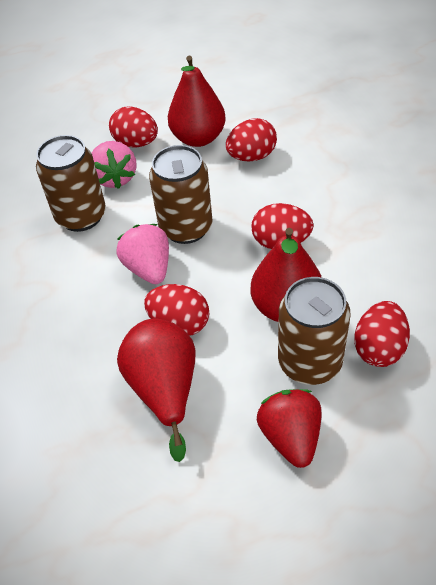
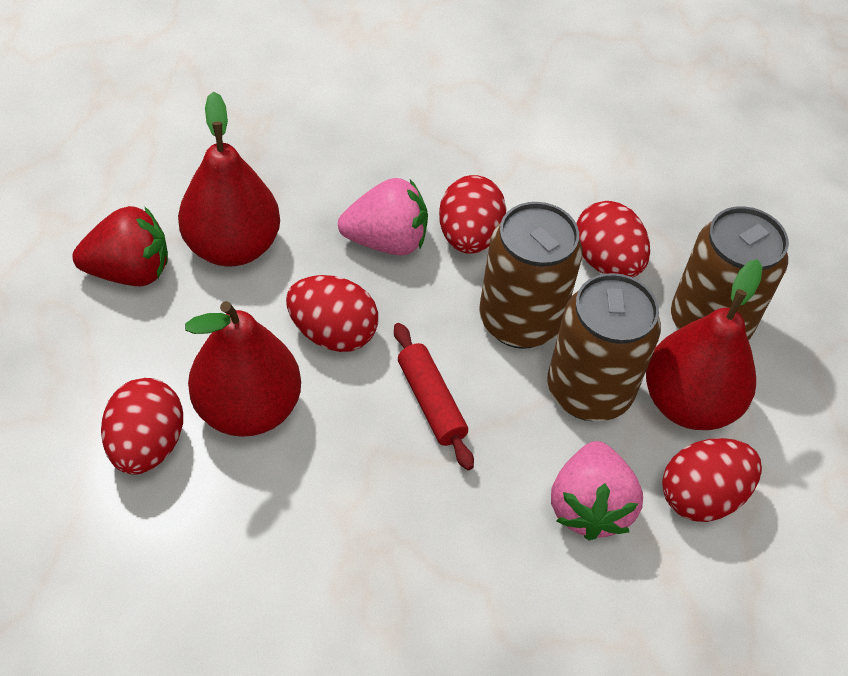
red rolling pin: none = 0 -> [394,323,474,470] = 1

